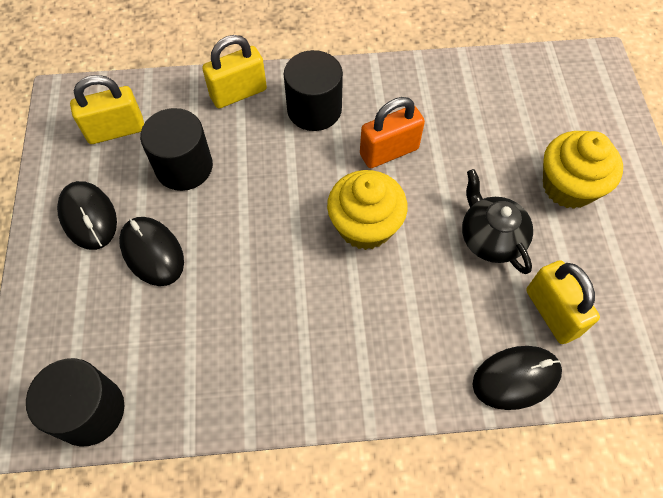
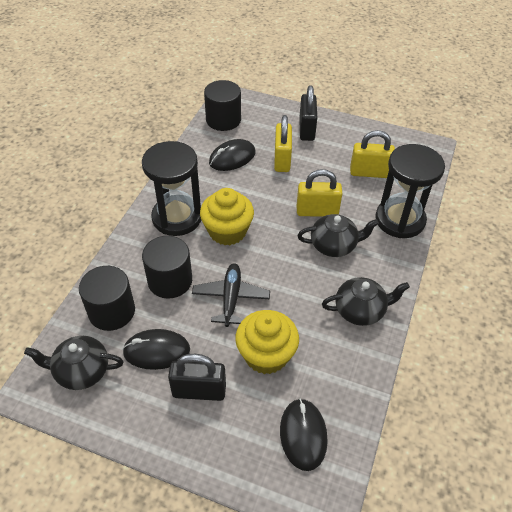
black hourglass: none = 0 -> [142,141,201,236] [375,144,445,238] = 2
black padlock: none = 0 -> [168,354,226,401] [299,85,317,141] = 2
black plane: none = 0 -> [192,264,270,327] = 1
black teapot: [462,169,533,274] = 1 -> [24,336,124,390] [297,214,379,257] [322,277,410,326] = 3
orange padlock: [360,97,425,168] = 1 -> none = 0

